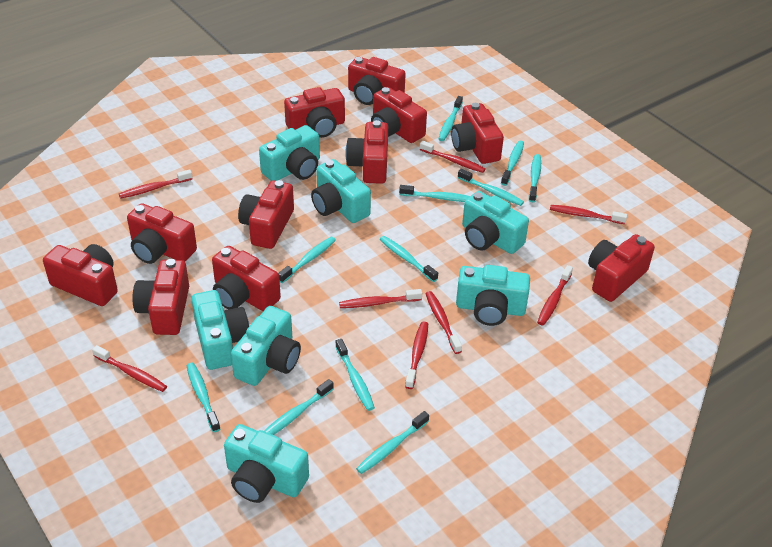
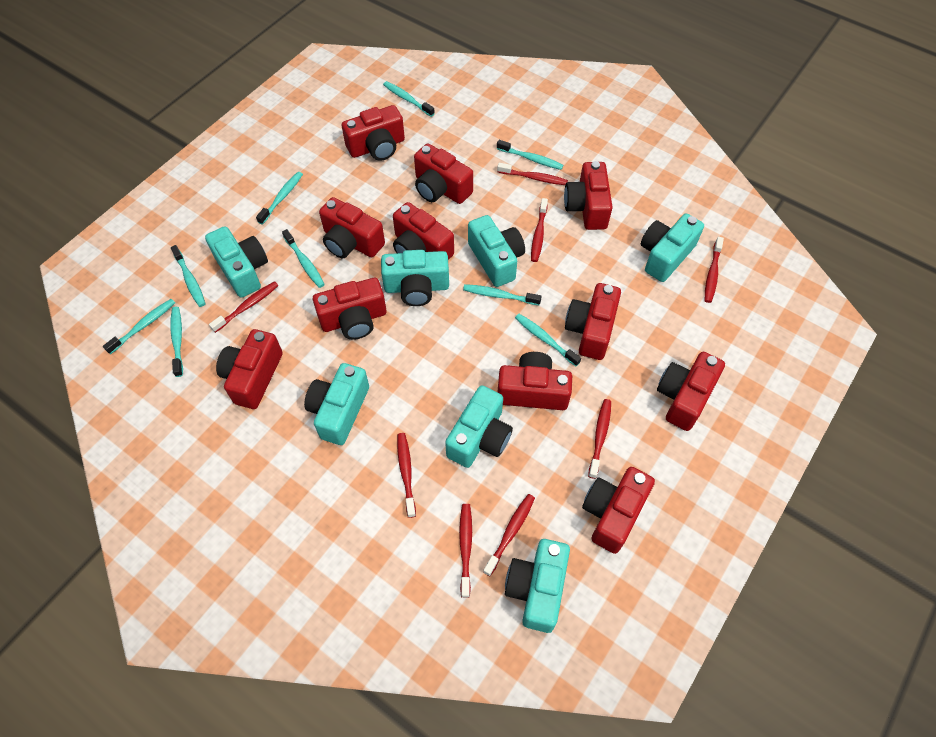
turquoise toothbrush: [186,363,220,432] [264,379,334,435] [278,237,336,283] [335,339,375,411] [356,411,429,474] [380,236,438,282] [399,185,470,202] [439,96,463,141] [458,169,524,206] [501,141,524,186] [529,154,541,202] = 11 -> [103,299,175,354] [170,307,183,377] [171,245,206,307] [256,172,303,225] [282,229,325,288] [383,81,435,117] [463,284,542,305] [497,140,563,170] [515,314,581,366] = 9

